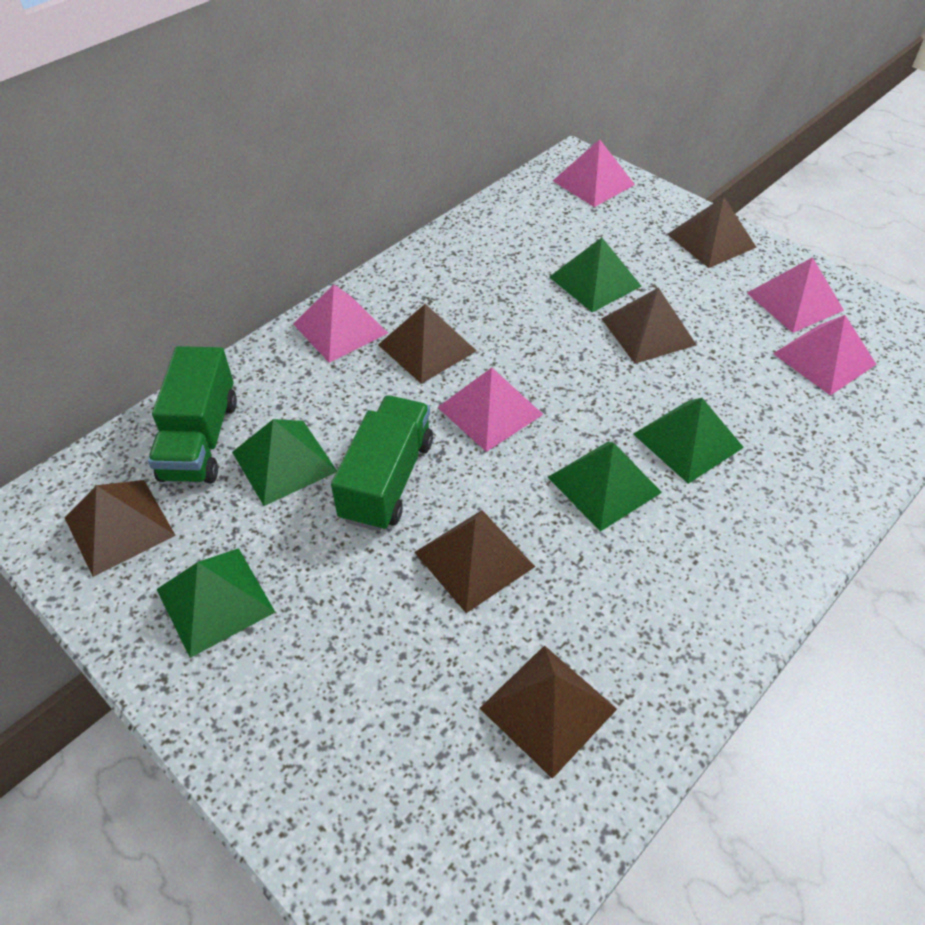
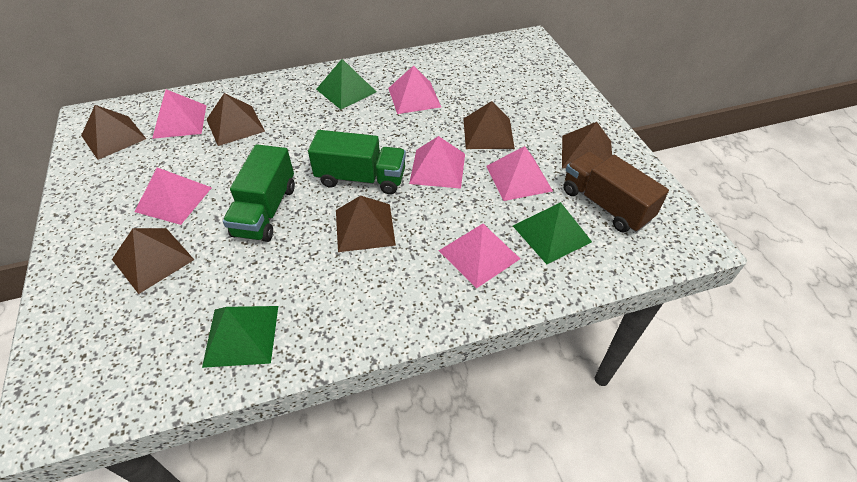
brown truck: none = 0 -> [563,151,669,232] = 1
green pyramid: [157,548,275,658] [232,419,337,506] [548,442,662,532] [549,238,642,312] [633,398,744,484] = 5 -> [202,306,278,368] [316,59,376,109] [513,202,592,264] = 3
pink pyramid: [293,284,388,363] [437,368,543,452] [553,139,635,207] [747,257,844,333] [773,315,877,395] = 5 -> [135,167,212,225] [152,89,207,139] [388,65,441,114] [409,136,465,189] [439,224,520,289] [486,146,553,201] = 6

